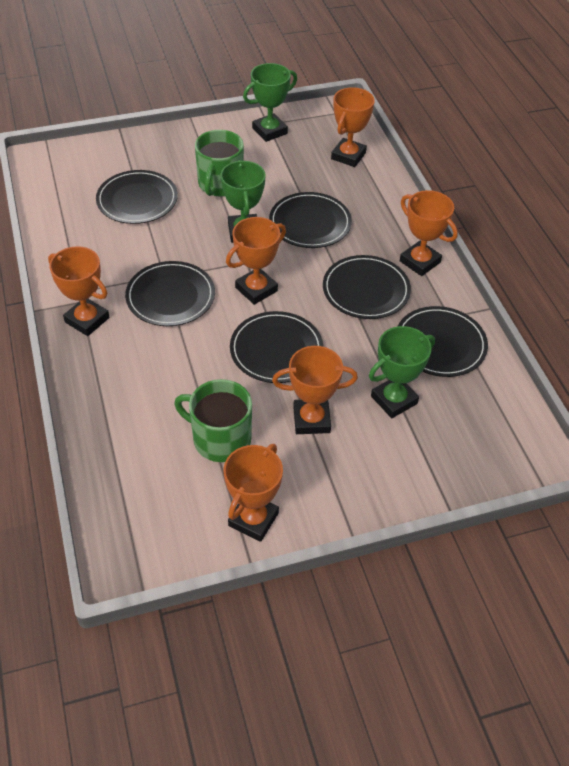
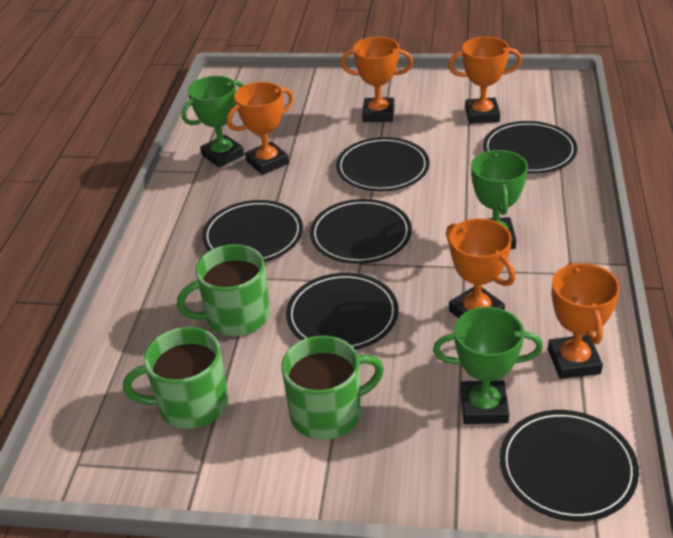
green mug: [174,379,252,462] [195,130,244,196] = 2 -> [123,327,229,429] [177,244,270,336] [282,335,384,440] = 3
orange trophy: [48,246,109,336] [223,444,283,542] [226,217,286,305] [272,346,358,434] [331,87,375,167] [400,190,458,276] = 6 -> [227,82,294,175] [340,37,413,122] [446,218,515,318] [448,36,522,124] [548,262,620,379] = 5

